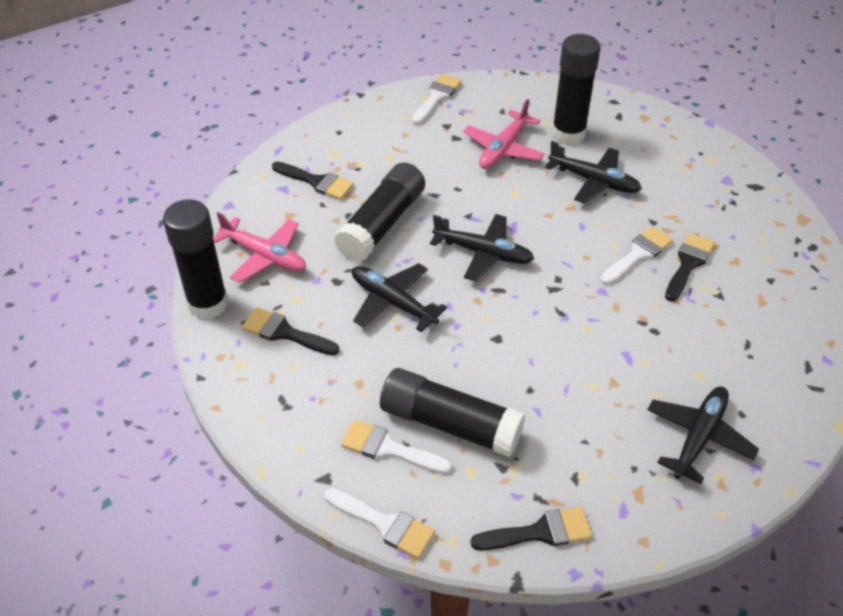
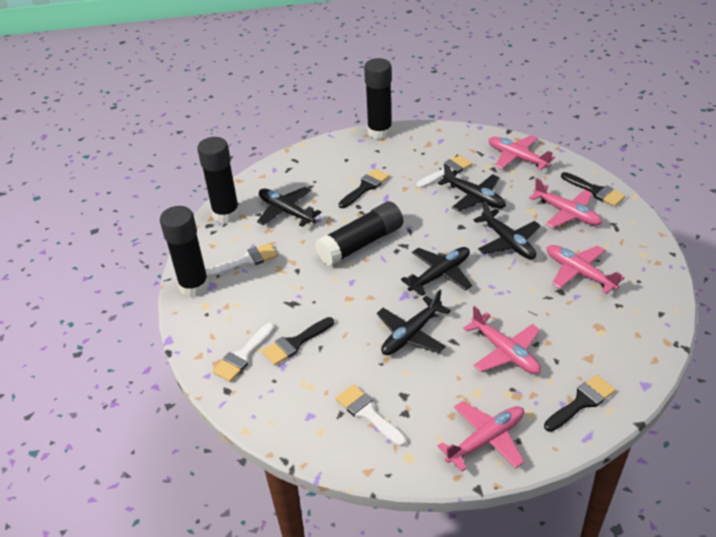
black plane: [352,263,447,332] [430,214,534,281] [545,141,642,204] [647,387,759,484] = 4 -> [257,187,321,227] [377,289,451,355] [401,247,472,296] [438,164,506,212] [473,201,541,259] = 5
pink plane: [213,212,306,283] [463,99,545,169] = 2 -> [437,401,525,472] [463,306,541,374] [488,136,555,170] [529,178,602,228] [547,245,625,294] = 5

